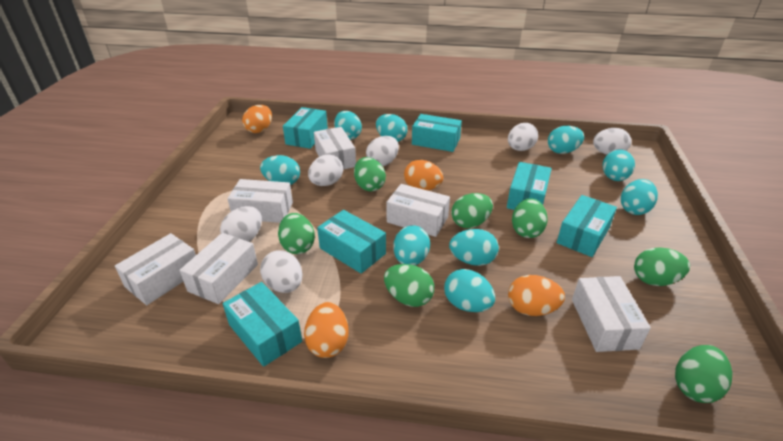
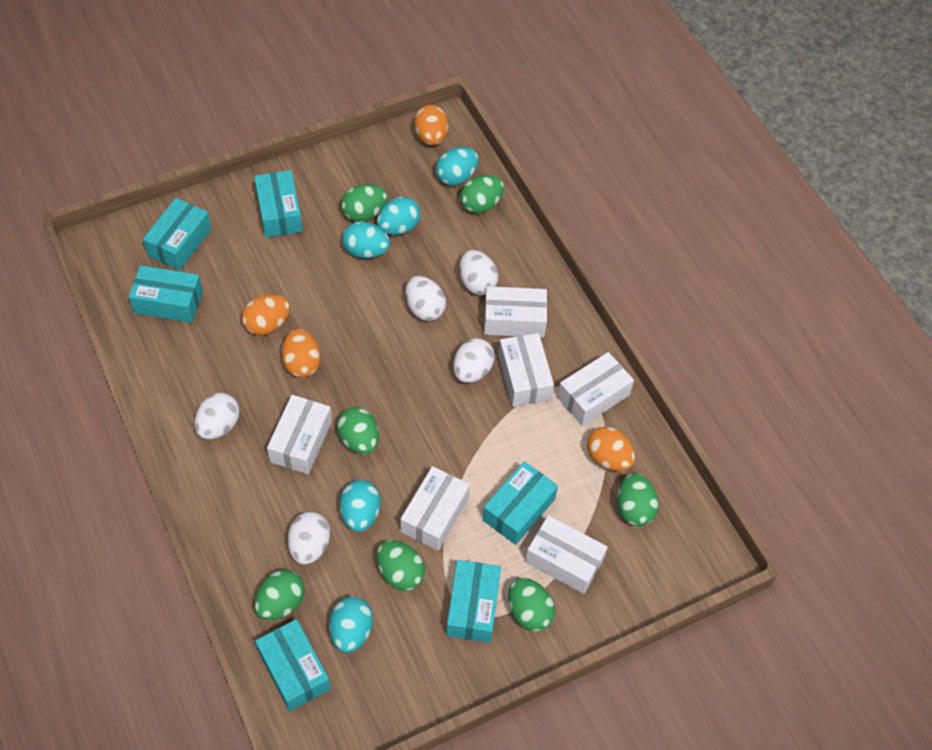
turquoise egg: [260,155,300,185] [334,111,362,140] [376,114,408,142] [393,225,430,265] [444,269,495,312] [449,229,499,266] [548,126,584,154] [603,149,635,181] [621,179,658,215] = 9 -> [329,597,373,653] [339,480,381,532] [342,221,390,258] [377,197,420,235] [436,147,478,186] = 5
white egg: [220,206,262,242] [260,250,303,293] [308,154,343,186] [366,136,399,166] [508,123,538,151] [593,128,631,155] = 6 -> [195,393,239,440] [288,512,330,565] [405,276,446,321] [453,338,495,383] [459,250,498,295] = 5

